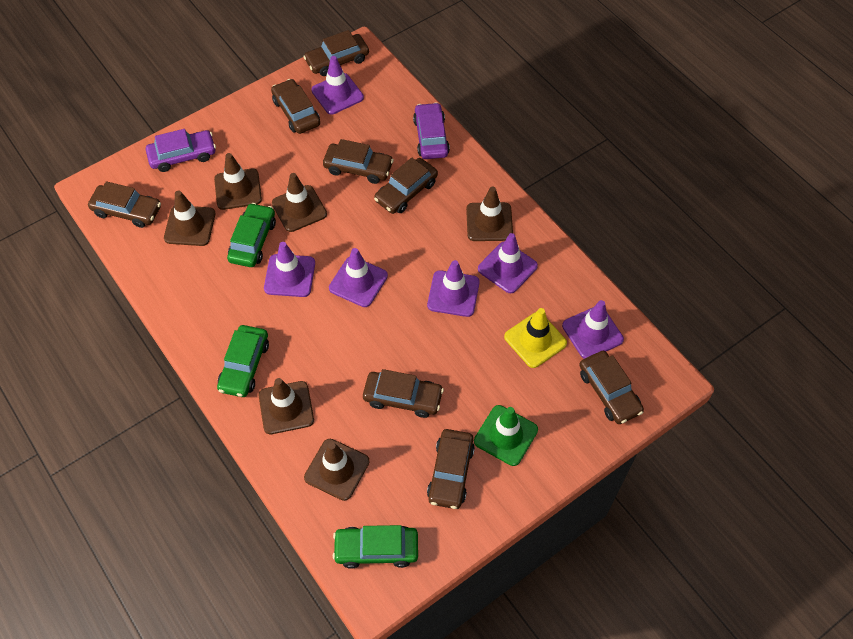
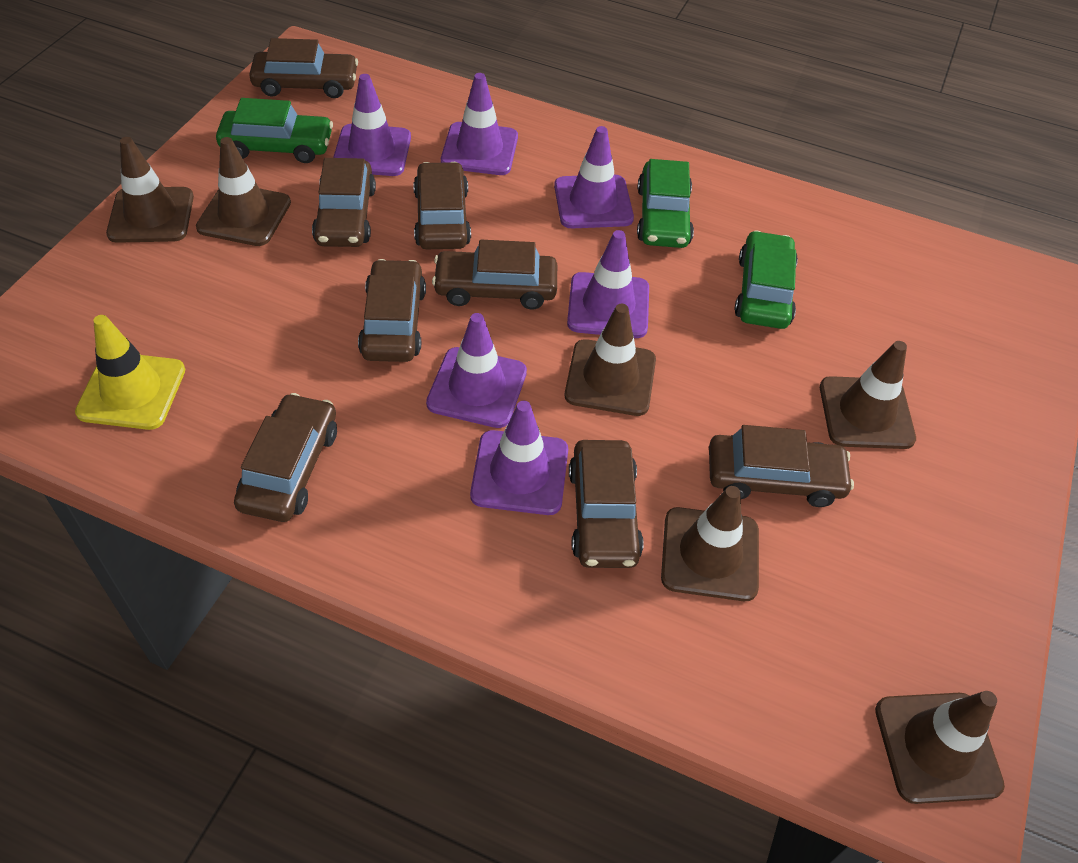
green traffic cone: [474,405,538,466] = 1 -> none = 0
purple car: [146,129,216,172] [413,102,450,159] = 2 -> none = 0

